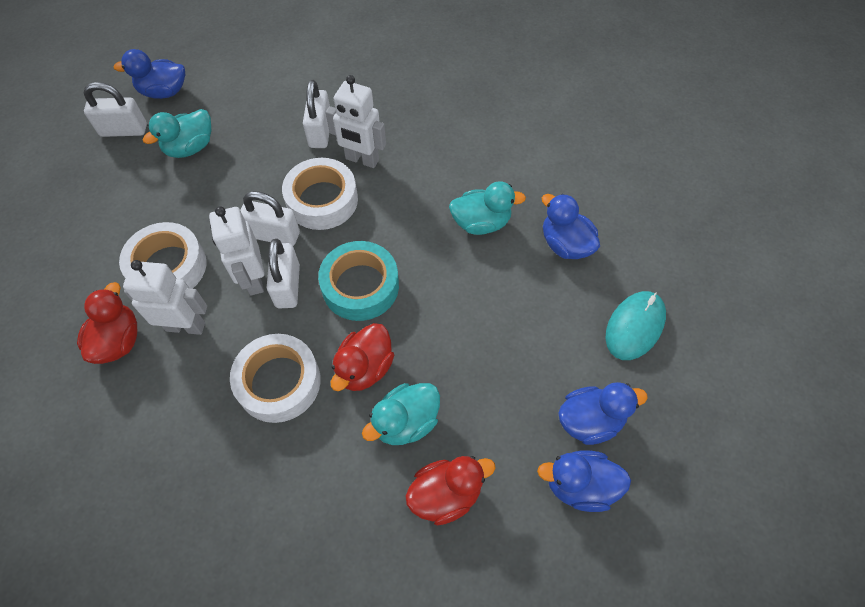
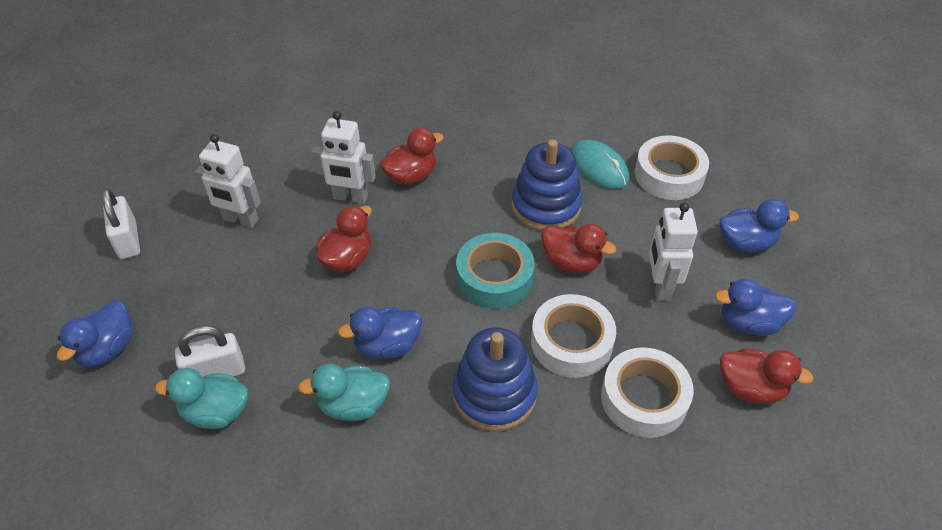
blue stacking toy: none = 0 -> [452,327,538,432] [511,139,583,231] = 2
red duck: [77,282,138,364] [331,323,394,391] [406,456,496,525] = 3 -> [316,205,372,272] [380,128,444,185] [541,224,616,273] [720,348,814,404] = 4
turquoise duck: [143,109,211,158] [362,383,440,445] [449,181,526,235] = 3 -> [155,368,248,429] [298,364,390,421] = 2
white padlock: [84,82,147,137] [241,191,300,246] [267,239,300,308] [303,80,330,148] = 4 -> [101,188,140,259] [175,325,245,377] = 2

